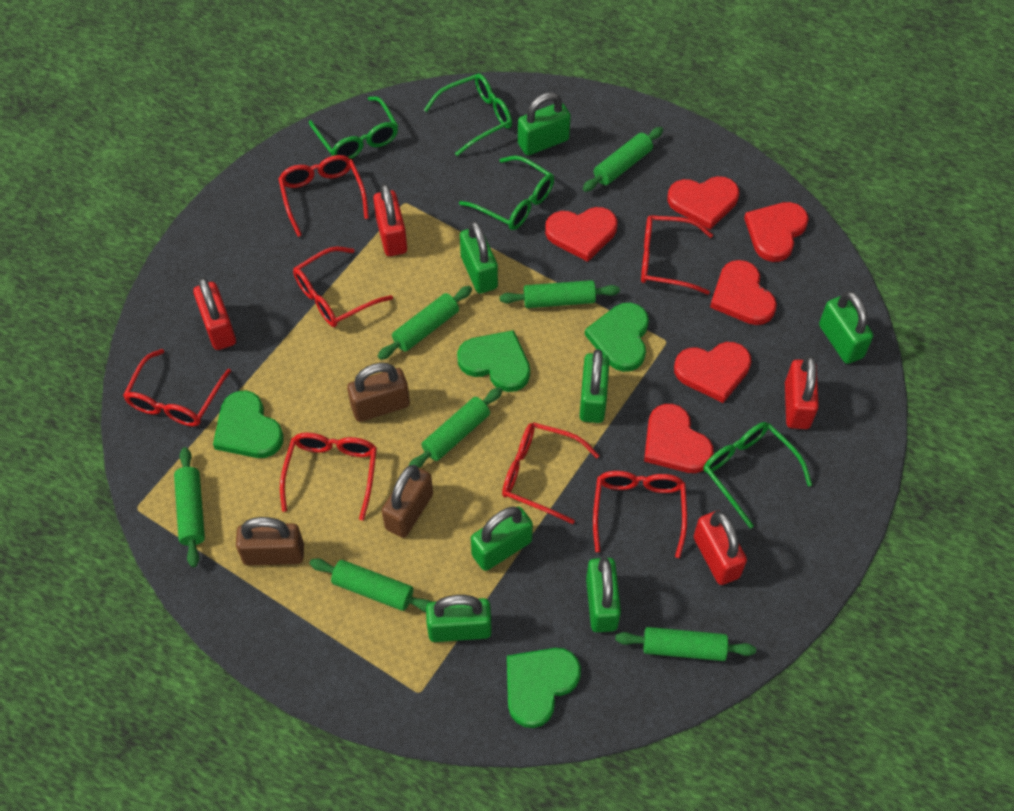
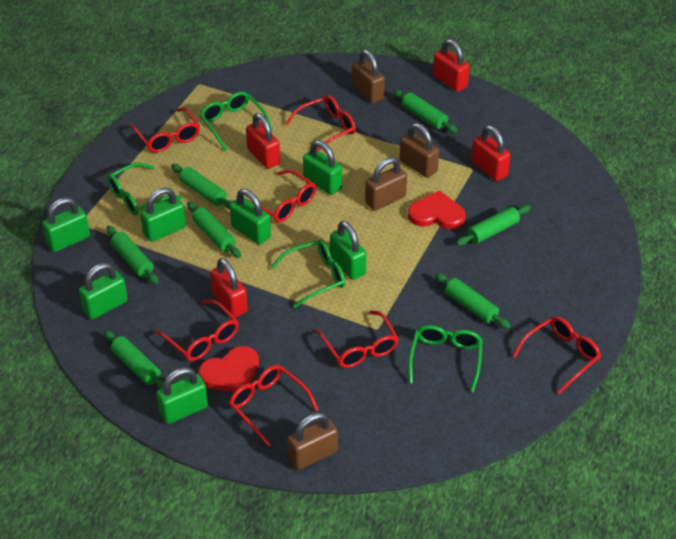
brown padlock: [236,517,304,566] [347,363,410,422] [382,465,433,538] = 3 -> [287,412,338,470] [352,50,385,104] [365,157,407,211] [400,123,439,178] = 4
green heart: [213,391,284,458] [457,330,530,392] [507,648,581,728] [585,303,649,372] = 4 -> none = 0
red heart: [545,207,617,262] [644,404,714,473] [667,176,739,229] [674,342,751,403] [710,260,777,325] [744,202,809,262] = 6 -> [198,346,259,392] [408,190,466,229] = 2

